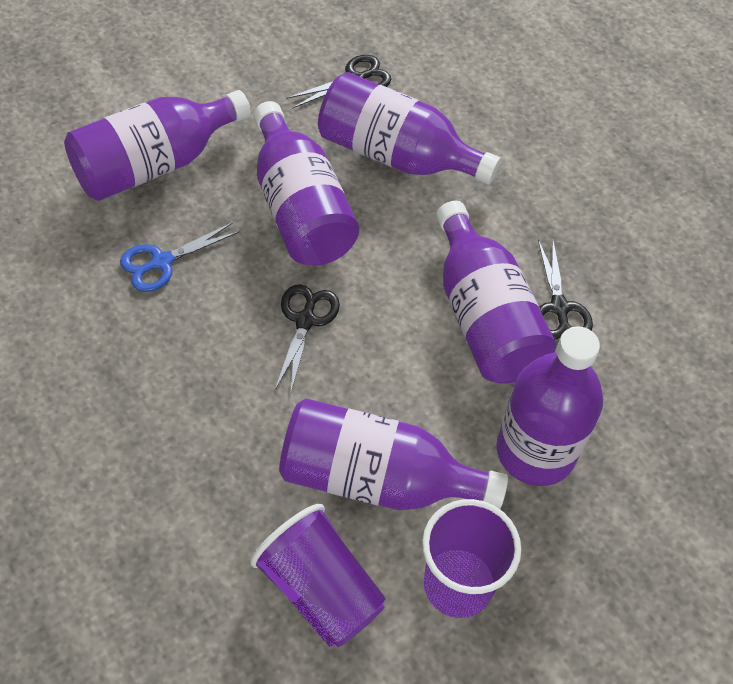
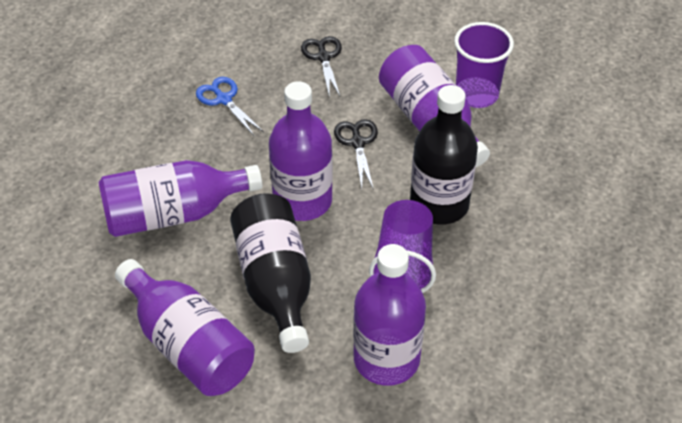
black bottle: none = 0 -> [230,193,311,353] [410,85,478,225] = 2
black scissors: [275,284,340,395] [286,55,391,109] [538,238,593,340] = 3 -> [301,36,342,96] [334,119,378,190] = 2
purple bottle: [64,90,251,201] [253,101,359,265] [279,398,508,510] [318,72,501,185] [436,201,556,384] [496,326,603,486] = 6 -> [99,160,262,237] [115,259,255,396] [269,81,333,221] [353,244,426,386] [379,45,490,167] = 5

